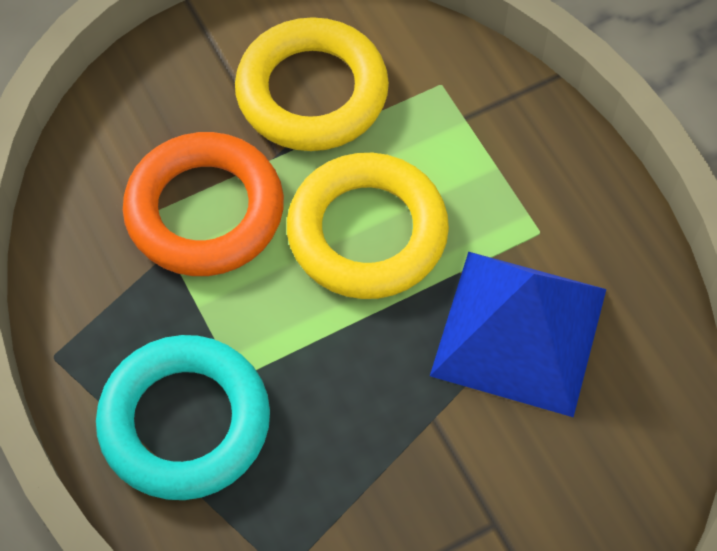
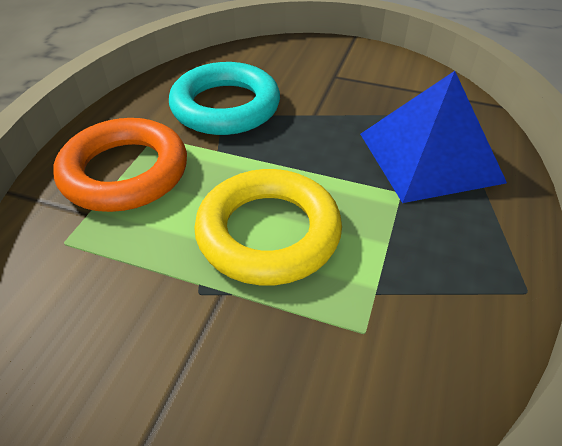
yellow ring: [235,17,389,151] [287,153,449,299] = 2 -> [194,169,342,285] = 1

